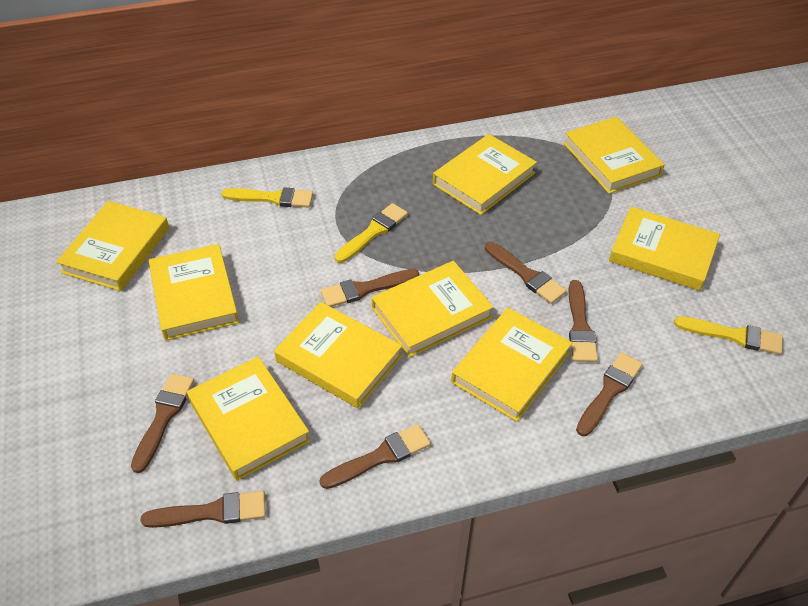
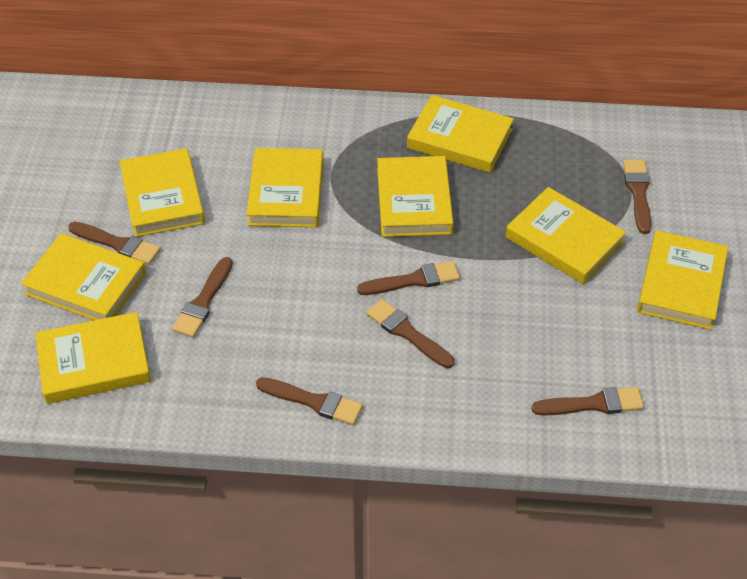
yellow book: [56,201,169,291] [149,244,239,341] [187,356,310,481] [274,302,402,409] [372,261,494,358] [433,134,537,215] [451,308,572,422] [563,117,665,194] [609,207,720,291] = 9 -> [21,233,146,320] [35,312,151,404] [120,148,205,237] [246,148,323,227] [377,156,453,237] [407,95,514,173] [506,187,626,284] [637,230,728,330] = 8
yellow brush: [221,187,313,208] [335,203,408,263] [674,316,783,355] = 3 -> none = 0

